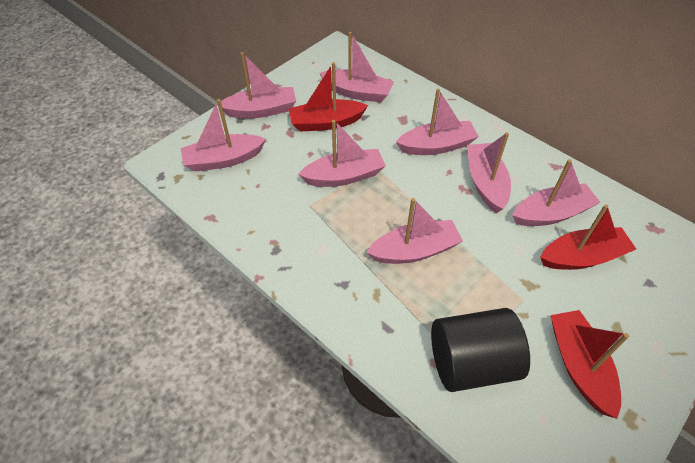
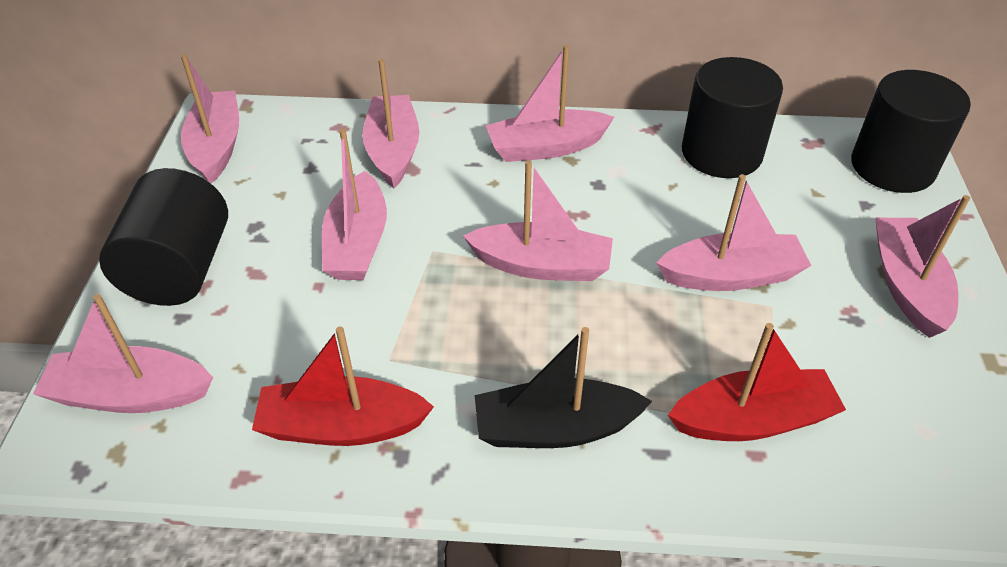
black boat: none = 0 -> [475,327,652,448] = 1
black cylinder: [431,308,530,392] = 1 -> [99,168,228,306] [682,57,783,178] [851,70,971,193] = 3
red boat: [289,62,368,132] [540,204,636,270] [551,310,629,419] = 3 -> [252,327,434,446] [668,323,846,441] = 2

